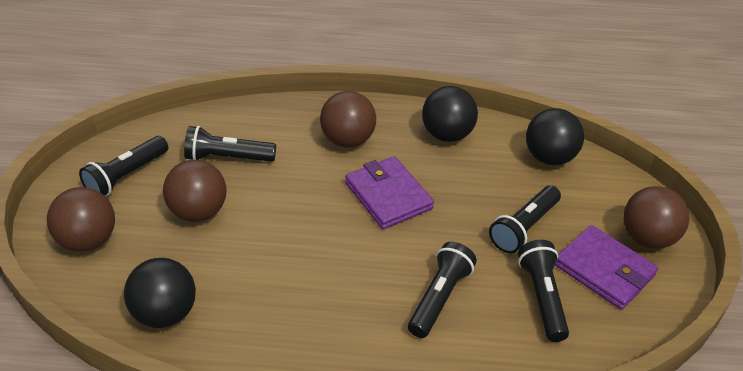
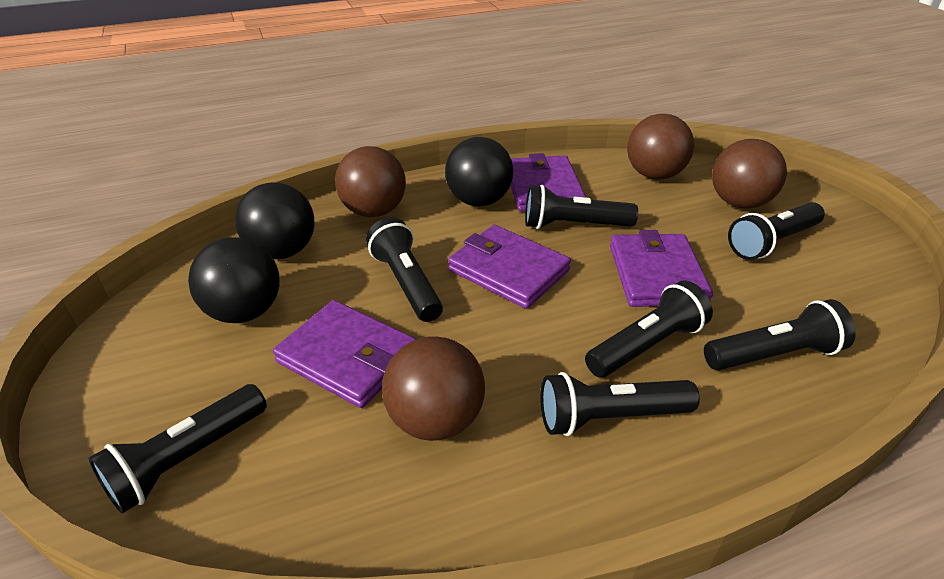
black flashlight: [79,136,168,196] [184,126,276,162] [408,242,477,338] [489,185,561,253] [518,240,569,342] = 5 -> [89,384,267,513] [366,217,443,322] [525,185,638,229] [540,372,700,436] [585,280,713,378] [704,299,856,370] [728,202,825,260] = 7
purple wallet: [345,156,434,229] [555,225,658,310] = 2 -> [273,300,416,408] [448,225,571,309] [511,153,586,212] [610,230,713,307] = 4

